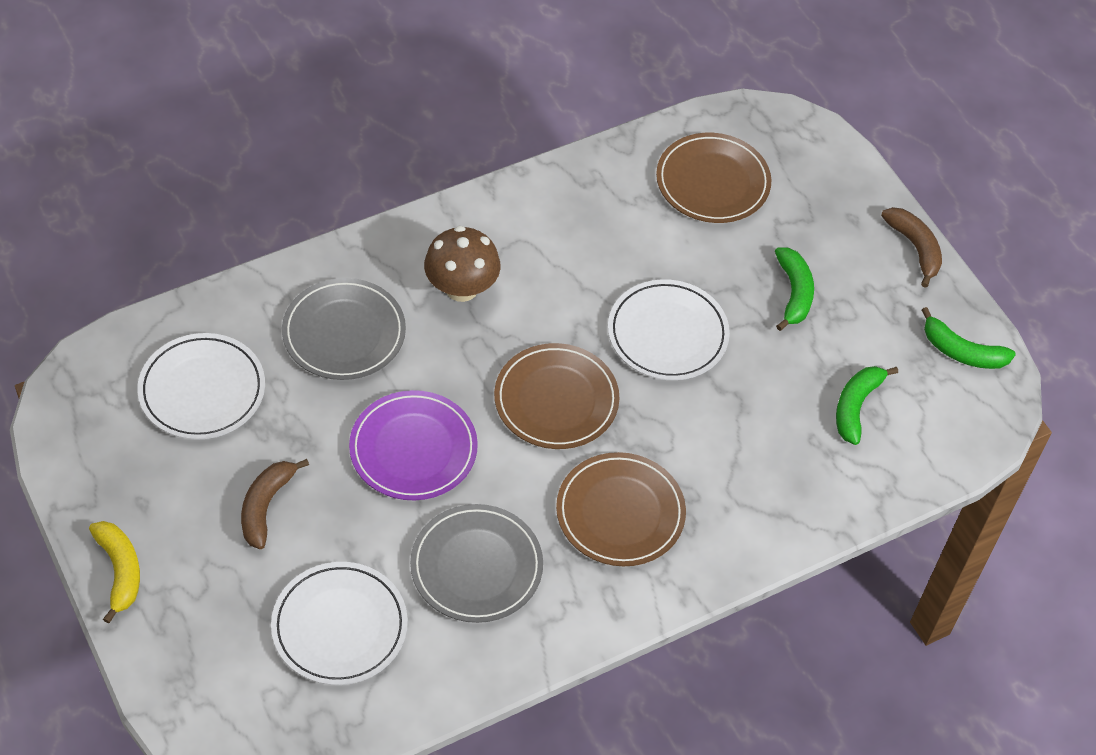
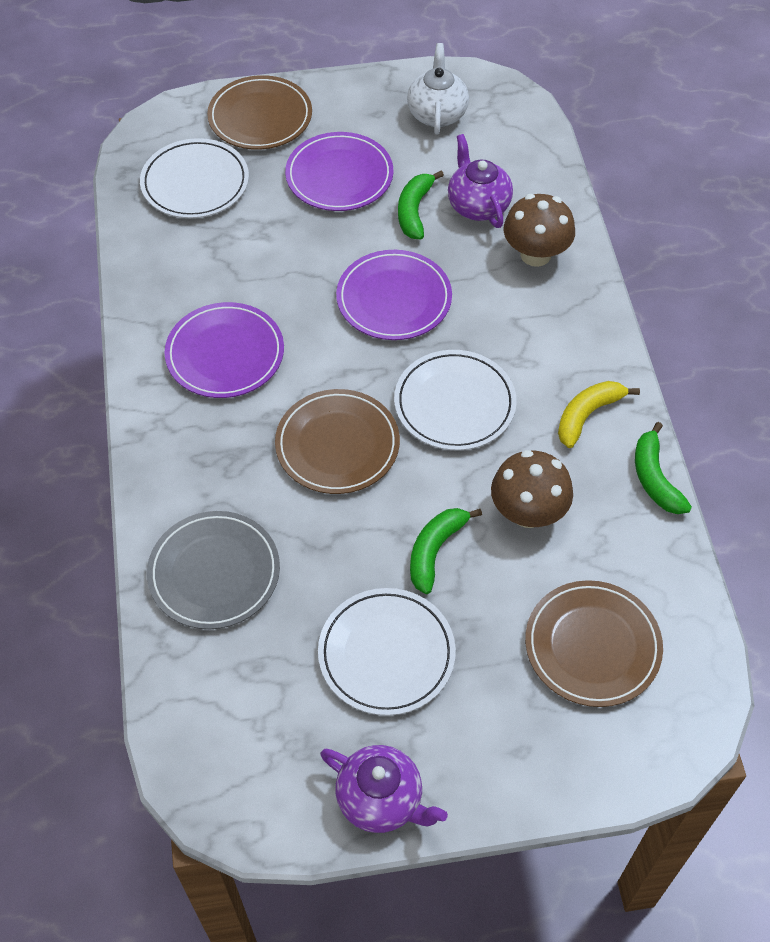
brown banana: [241,459,309,549] [881,207,942,288] = 2 -> none = 0
brown mushroom: [424,226,500,302] = 1 -> [491,450,573,528] [504,194,575,267] = 2
grey plate: [282,278,406,380] [410,504,543,623] = 2 -> [147,511,280,629] = 1
purple plate: [349,390,478,500] = 1 -> [164,302,284,398] [285,132,393,211] [336,250,452,340] = 3
purple teapot: none = 0 -> [320,745,448,833] [448,134,513,228] = 2
white teapot: none = 0 -> [407,43,469,135] = 1

